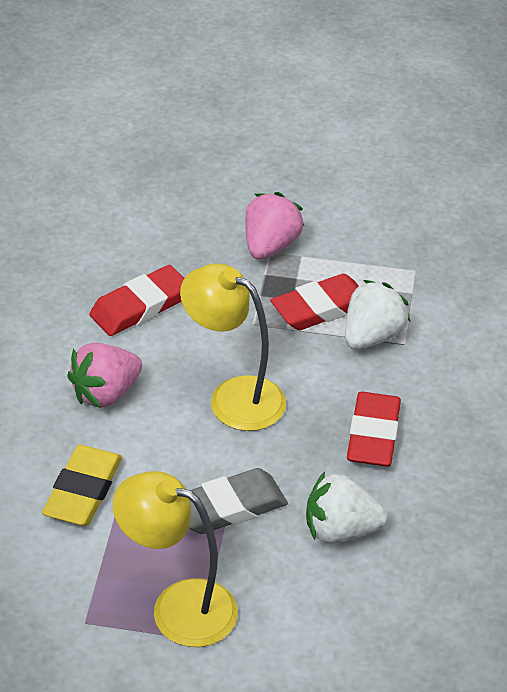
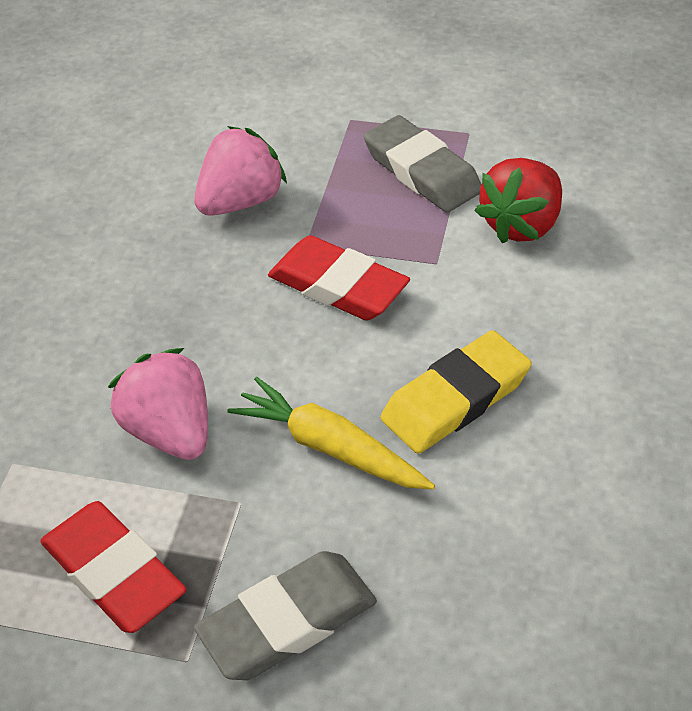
grey eraser: [189,468,288,534] = 1 -> [194,551,377,680] [363,115,481,212] = 2
red eraser: [89,265,185,336] [270,274,359,330] [347,392,401,467] = 3 -> [40,501,187,633] [268,235,410,321] = 2
red strawberry: none = 0 -> [475,158,562,244] = 1
white strawberry: [306,472,388,544] [345,280,411,350] = 2 -> none = 0
yellow carrot: none = 0 -> [227,377,435,490] = 1
yellow lamp: [113,471,238,647] [180,263,286,431] = 2 -> none = 0

